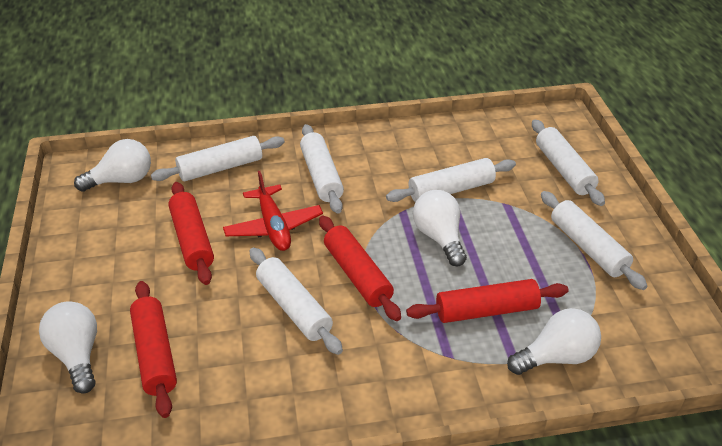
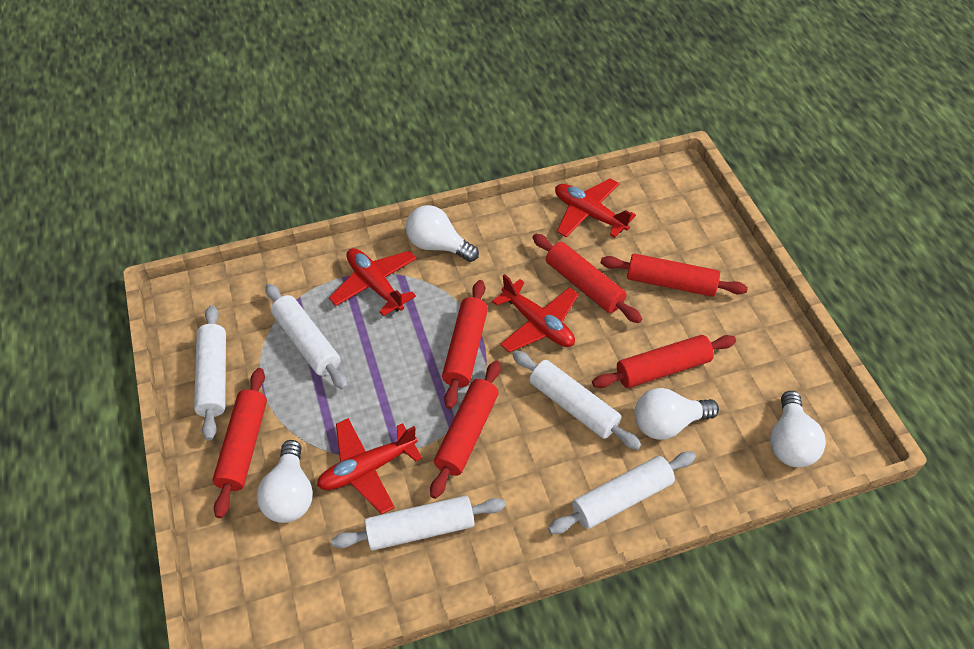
red plane: [223,171,323,251] = 1 -> [317,418,422,514] [329,248,417,316] [492,274,579,353] [555,178,636,238] = 4
red rolling pin: [130,281,177,418] [168,182,214,285] [319,215,401,321] [406,279,569,323] = 4 -> [212,368,267,518] [430,360,501,499] [442,280,488,409] [532,234,642,323] [592,335,736,388] [600,253,748,297] = 6
white rolling pin: [151,136,285,181] [250,248,343,355] [300,124,344,214] [386,158,516,202] [532,120,605,206] [541,191,647,290] = 6 -> [194,305,226,441] [265,284,348,390] [331,496,506,551] [512,351,641,450] [548,452,696,534] = 5

